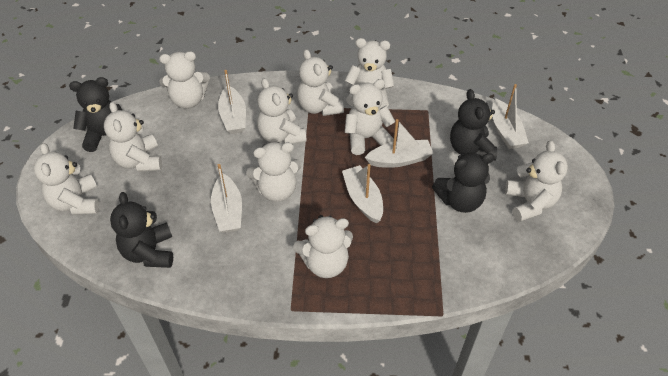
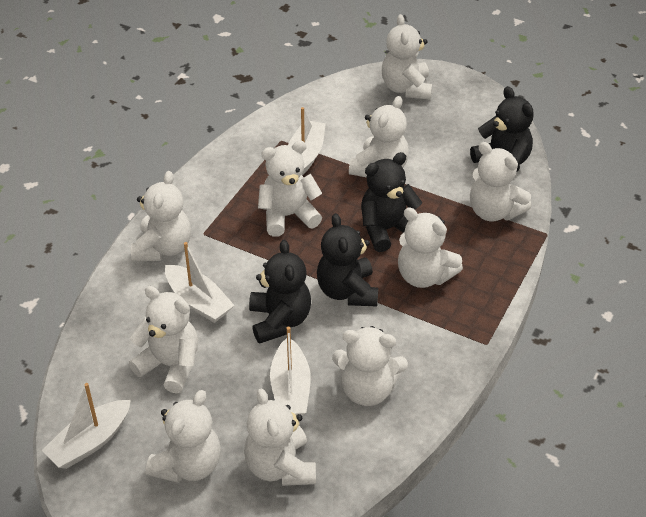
white boat: [211,164,242,233] [218,70,246,134] [342,164,383,223] [365,119,434,168] [492,84,529,149] = 5 -> [41,383,131,469] [165,242,235,323] [270,327,311,415] [288,107,326,175] = 4

